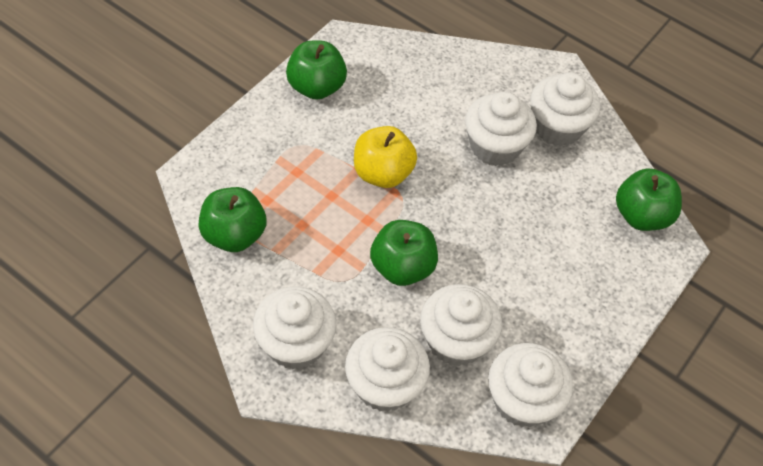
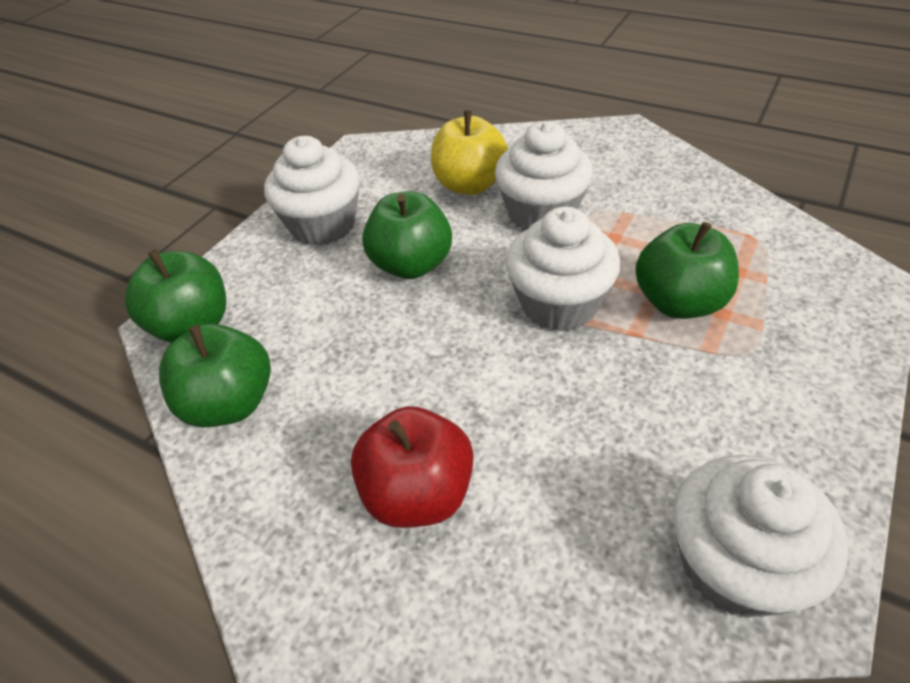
red apple: none = 0 -> [351,406,474,528] = 1
white cupcake: [253,286,336,369] [345,327,430,412] [420,284,502,366] [465,92,537,166] [488,343,573,427] [530,72,600,146] = 6 -> [264,136,360,246] [495,121,593,230] [506,207,621,331] [673,455,848,618] = 4

